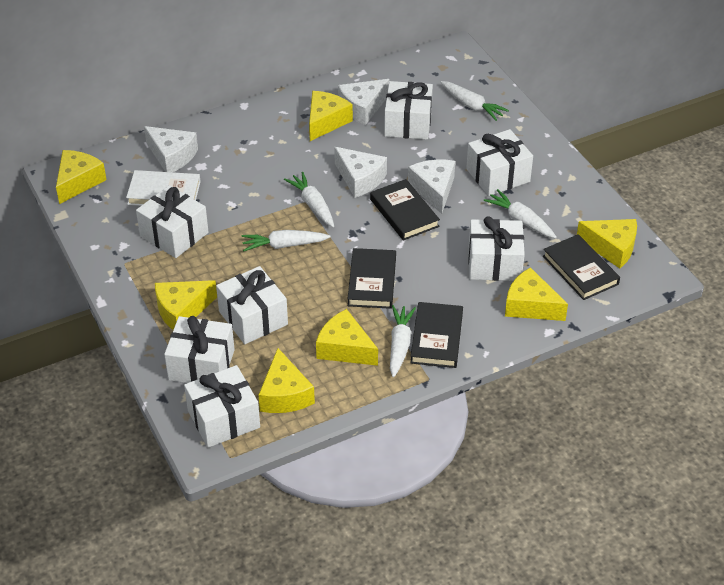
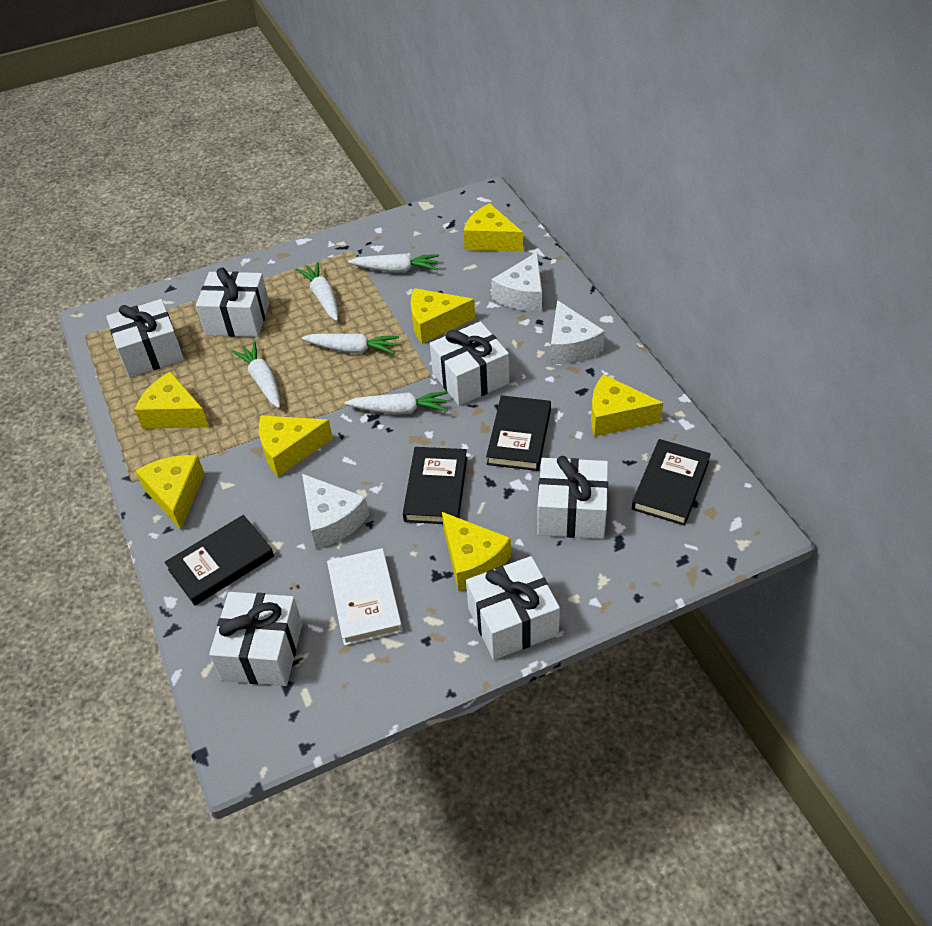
white cheese: [144,126,198,172] [334,147,387,198] [338,79,389,125] [408,160,455,214] = 4 -> [302,474,369,549] [491,252,542,312] [550,300,605,364] = 3
white gift: [136,185,209,258] [164,316,235,383] [184,365,260,448] [216,266,288,344] [384,81,433,140] [466,129,533,196] [468,216,525,281] = 7 -> [106,299,184,378] [196,267,269,337] [209,592,302,686] [430,321,509,406] [466,556,560,660] [537,456,608,539] = 6

